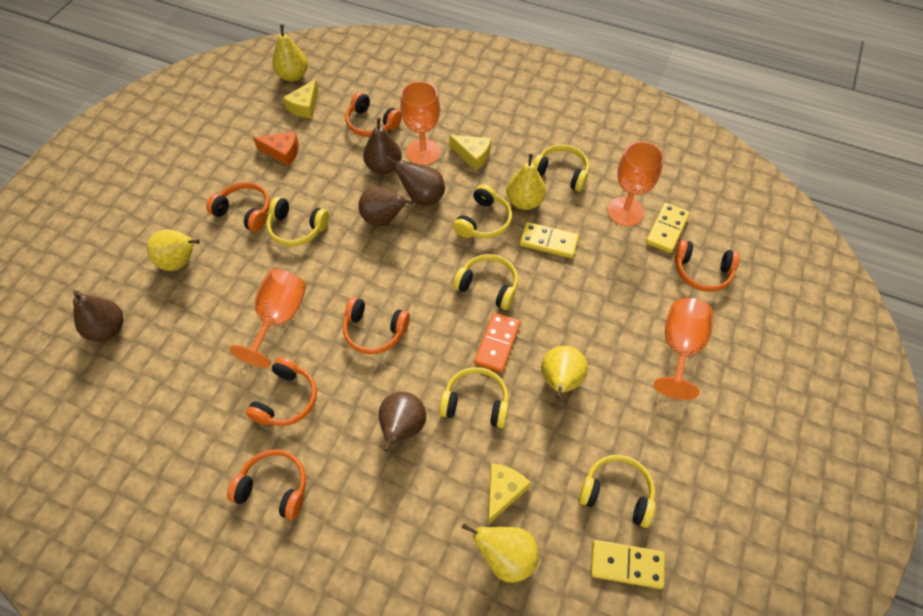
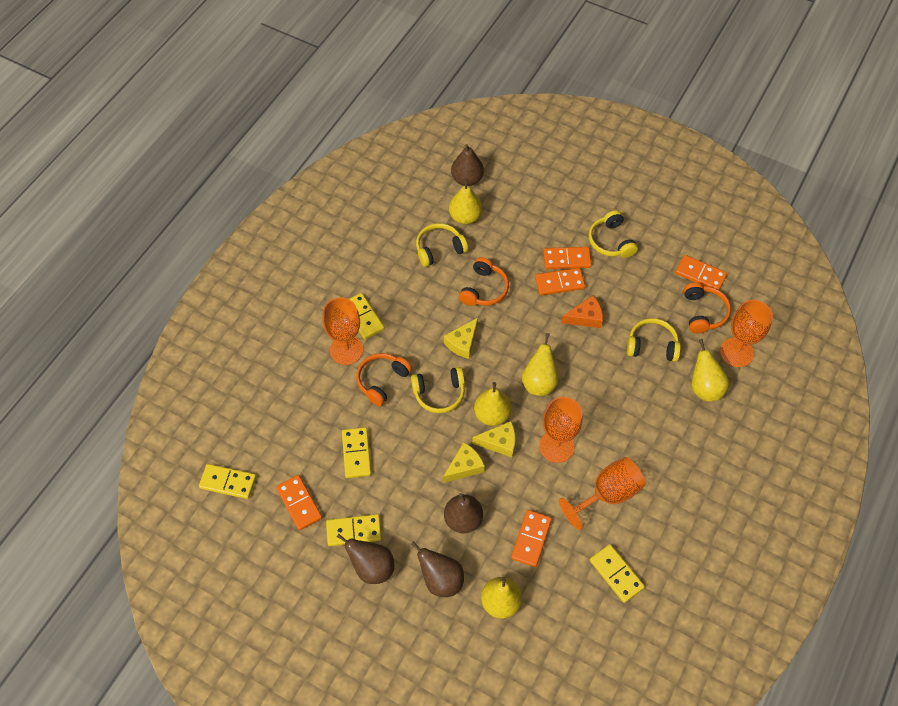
brown pear: [73,291,123,342] [359,186,413,227] [363,118,402,174] [379,392,426,452] [385,156,445,206] = 5 -> [337,534,394,584] [411,541,464,597] [444,493,483,533] [451,144,484,186] = 4
orange domino: [474,312,521,373] = 1 -> [276,475,322,530] [511,510,552,567] [535,268,586,296] [543,247,592,269] [675,255,727,290] = 5
orange headphones: [206,182,270,232] [227,449,306,520] [246,357,317,426] [343,297,410,354] [345,92,402,137] [675,240,740,292] = 6 -> [356,353,412,406] [459,257,509,306] [684,282,731,333] = 3
yellow domino: [519,222,579,258] [591,540,665,589] [646,203,690,253] = 3 -> [199,464,256,499] [326,514,382,546] [342,427,371,478] [349,293,385,339] [590,544,645,603] = 5
yellow headphones: [266,197,329,246] [439,367,509,428] [453,184,512,239] [453,254,518,310] [533,144,589,192] [579,455,656,528] = 6 -> [411,367,465,413] [416,223,468,267] [589,210,638,258] [627,318,681,362] = 4

